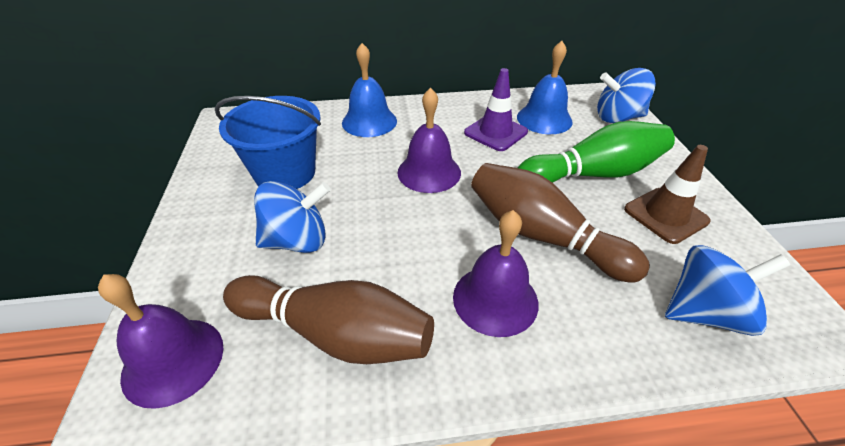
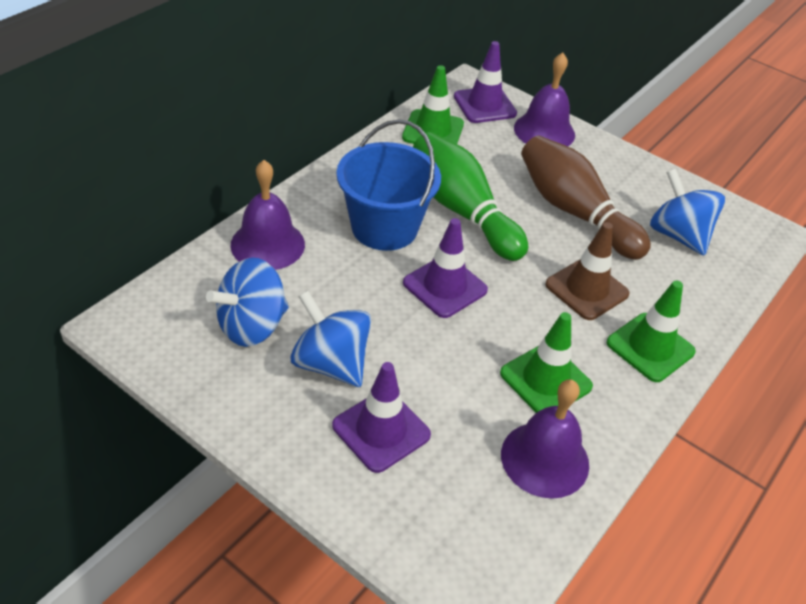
blue bell: [342,43,397,137] [517,41,573,134] = 2 -> none = 0
brown bowling pin: [223,275,434,364] [471,163,650,283] = 2 -> [521,136,651,260] = 1
green traffic cone: none = 0 -> [402,65,464,144] [500,312,593,413] [607,281,696,382] = 3
purple traffic cone: [464,68,528,151] = 1 -> [332,362,431,473] [403,218,488,318] [454,41,517,123] = 3

